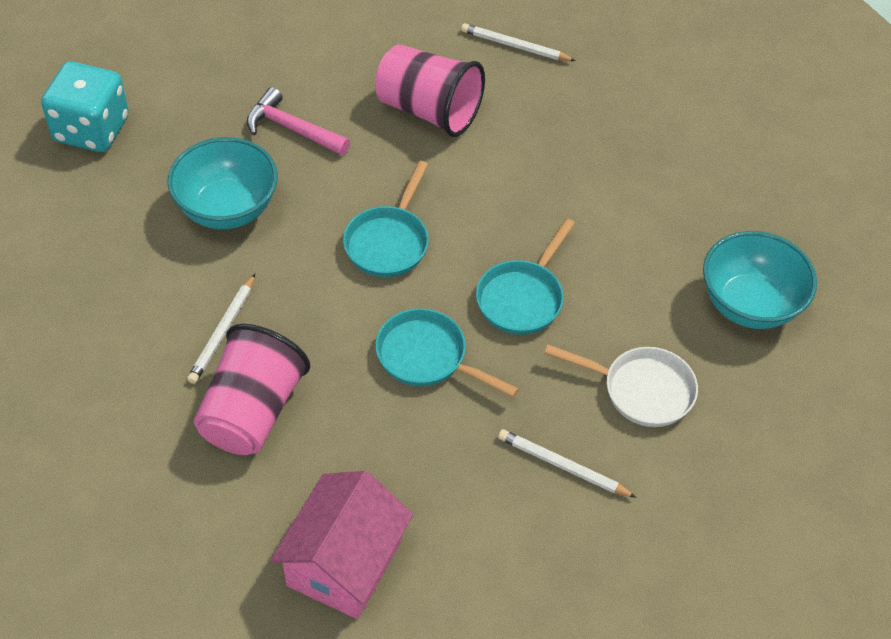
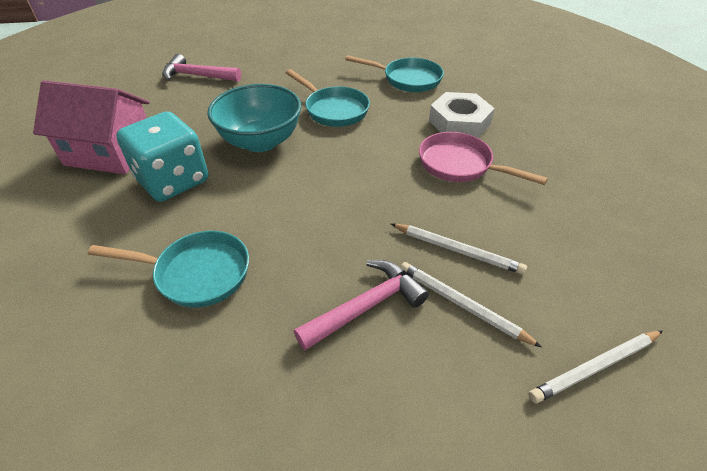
pink cup: [194,324,310,455] [375,45,485,137] = 2 -> none = 0
pink hammer: [247,87,350,156] = 1 -> [162,54,241,82] [294,260,429,351] = 2
pink pan: none = 0 -> [419,132,548,185] = 1
turquoise bowl: [167,137,278,229] [703,231,817,329] = 2 -> [207,84,302,152] = 1
white nut: none = 0 -> [429,92,495,138] = 1
white pan: [544,344,698,427] = 1 -> none = 0

